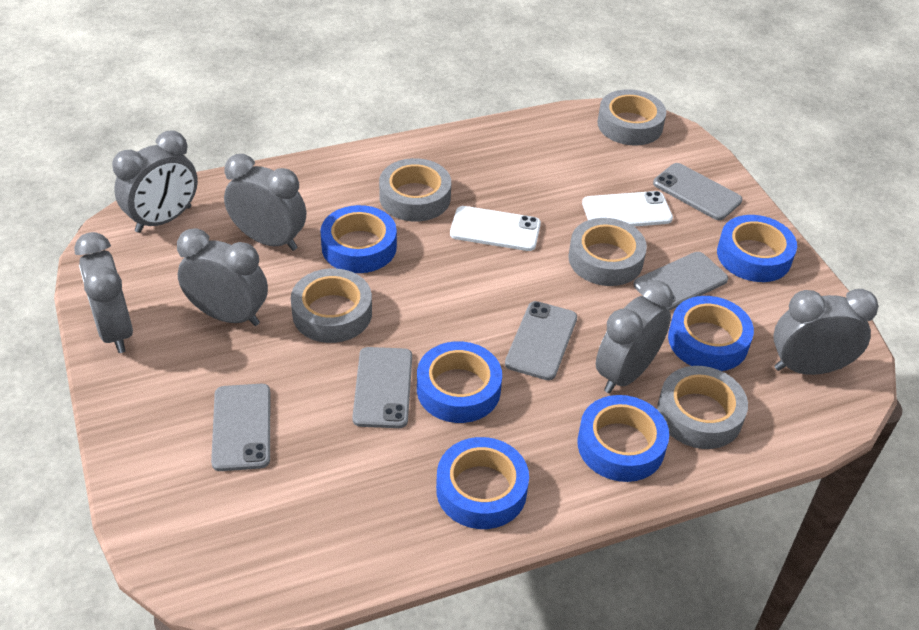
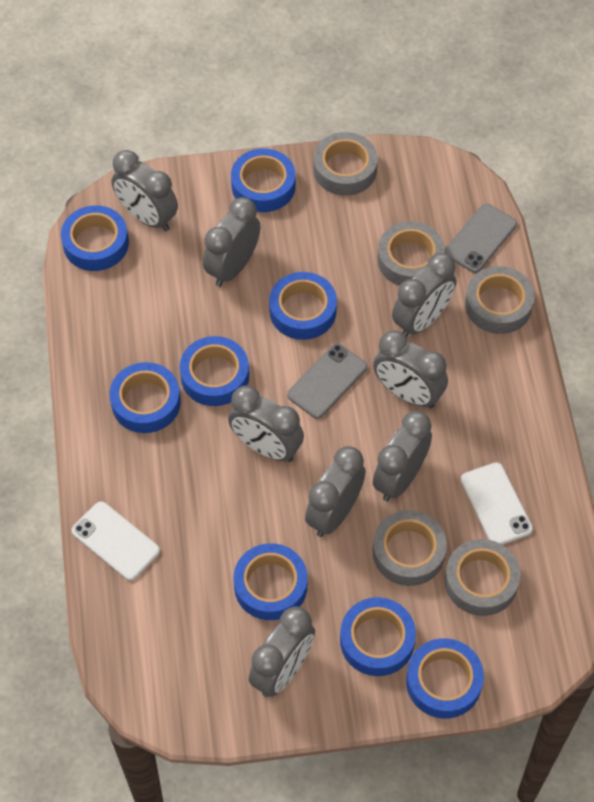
blue tape: [320,205,397,273] [417,341,502,423] [436,437,529,529] [577,395,669,482] [668,296,754,371] [717,215,797,282] = 6 -> [61,205,129,271] [110,362,181,433] [180,336,249,406] [231,148,296,212] [233,543,308,620] [269,272,337,340] [340,597,416,676] [406,638,484,719] = 8
grey clock: [74,232,133,353] [112,130,198,233] [177,228,268,326] [224,154,306,251] [596,280,673,393] [773,289,878,375] = 6 -> [112,150,178,231] [203,197,261,287] [228,386,304,462] [249,606,315,697] [305,446,366,537] [373,330,448,408] [373,411,432,501] [392,253,456,337] = 8
grey phone: [211,384,270,471] [352,347,412,428] [505,301,577,380] [633,252,728,311] [653,163,742,220] = 5 -> [287,343,367,419] [445,203,517,273] = 2

